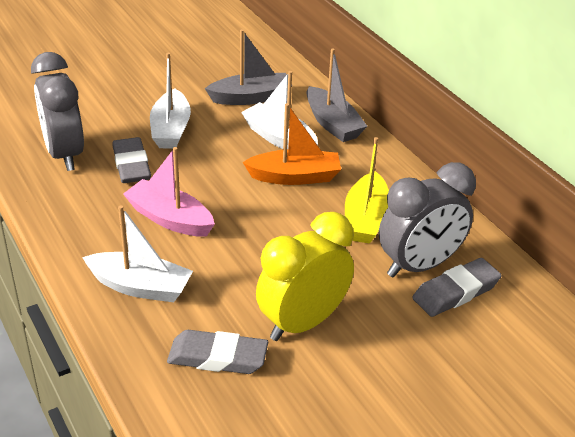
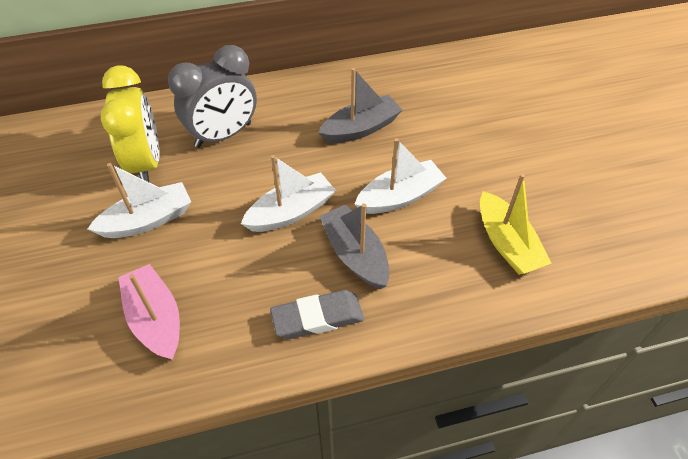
grey clock: [31,52,84,171] [379,162,476,278] = 2 -> [168,45,257,148] = 1
grey eraser: [112,137,151,183] [167,330,268,374] [412,258,502,317] = 3 -> [270,290,364,339] = 1
orange boat: [243,103,341,185] = 1 -> none = 0

